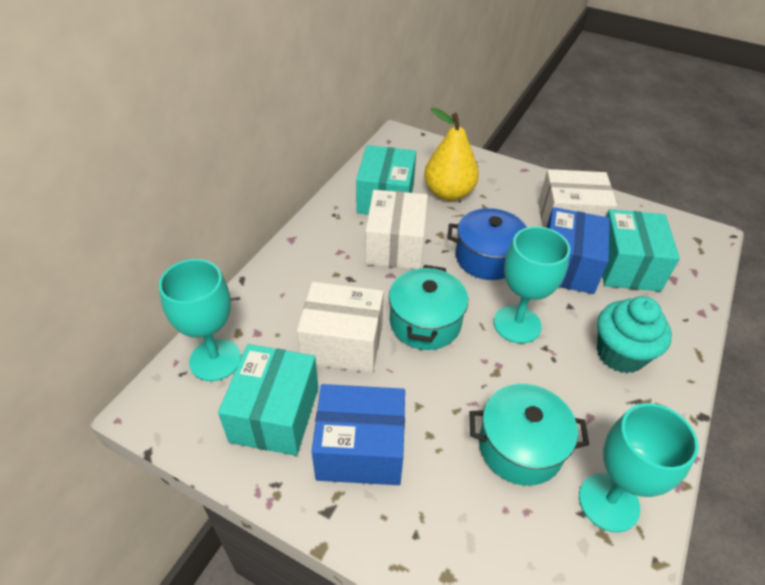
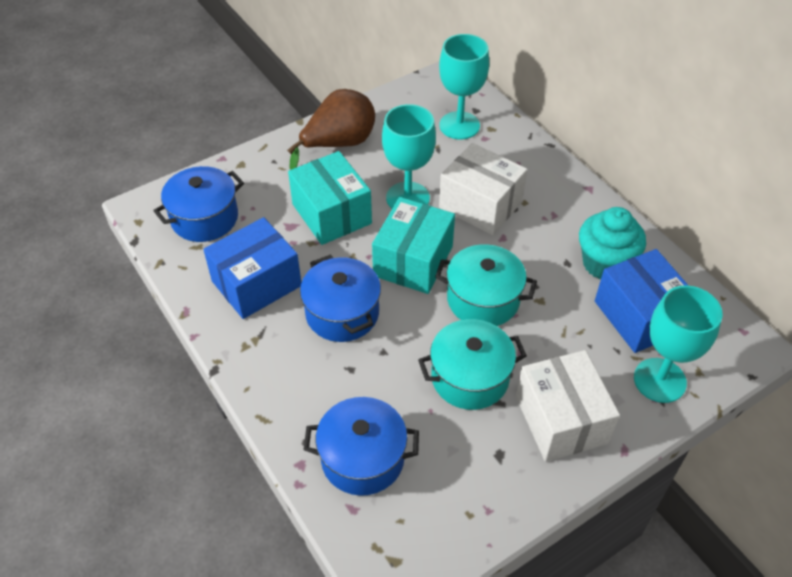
blue pot: [447,208,527,280] = 1 -> [153,166,244,242] [300,254,381,342] [304,397,419,496] = 3
brown pear: none = 0 -> [287,89,375,170] = 1
turquoise box: [218,344,318,456] [356,145,416,215] [602,209,680,291] = 3 -> [288,151,372,245] [372,197,455,294] = 2
white box: [297,282,384,373] [365,190,428,269] [538,169,617,228] = 3 -> [439,143,528,235] [516,350,620,462] = 2
yellow pear: [424,108,479,201] = 1 -> none = 0

